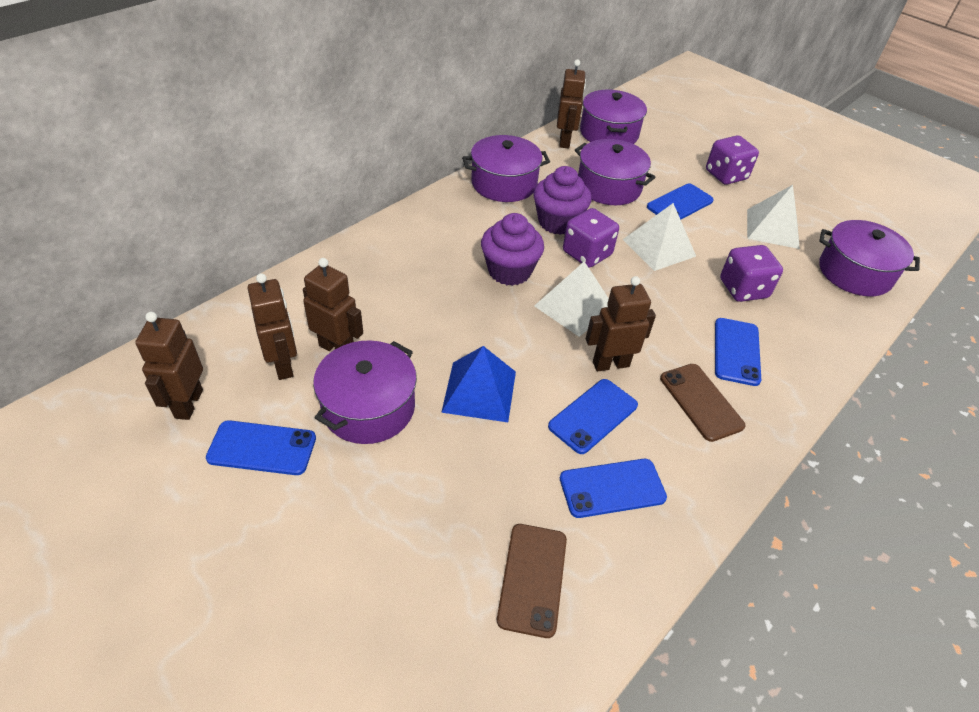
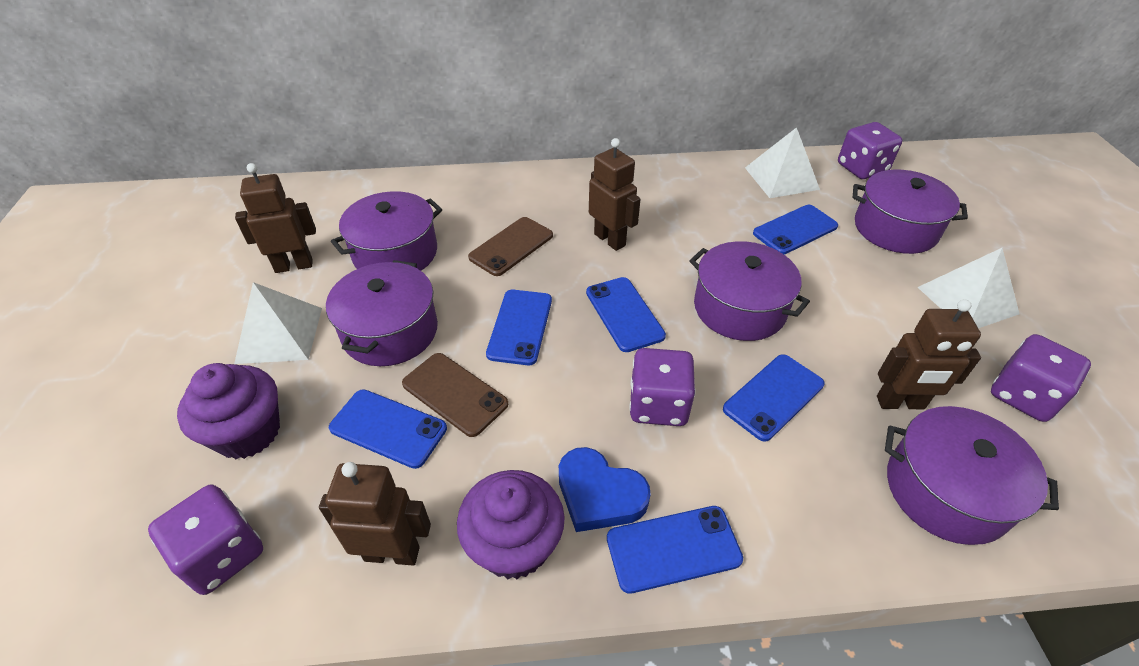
blue heart: none = 0 -> [559,447,651,532] = 1
blue phone: [206,420,316,475] [548,379,638,454] [560,459,667,518] [647,184,714,220] [715,318,761,386] = 5 -> [329,389,447,469] [486,290,552,365] [586,277,666,352] [607,506,743,594] [723,354,824,442] [753,205,838,255] = 6
blue pyramid: [441,346,516,422] = 1 -> none = 0
brown robot: [135,312,203,420] [248,273,297,380] [303,258,363,351] [557,59,586,148] [586,276,656,371] = 5 -> [235,163,316,273] [319,462,431,566] [589,138,641,251] [877,300,981,409] = 4
purple dice: [563,208,619,268] [706,135,759,185] [720,245,783,302] = 3 -> [148,485,263,595] [629,348,696,426] [838,122,902,179] [991,334,1091,422] = 4

